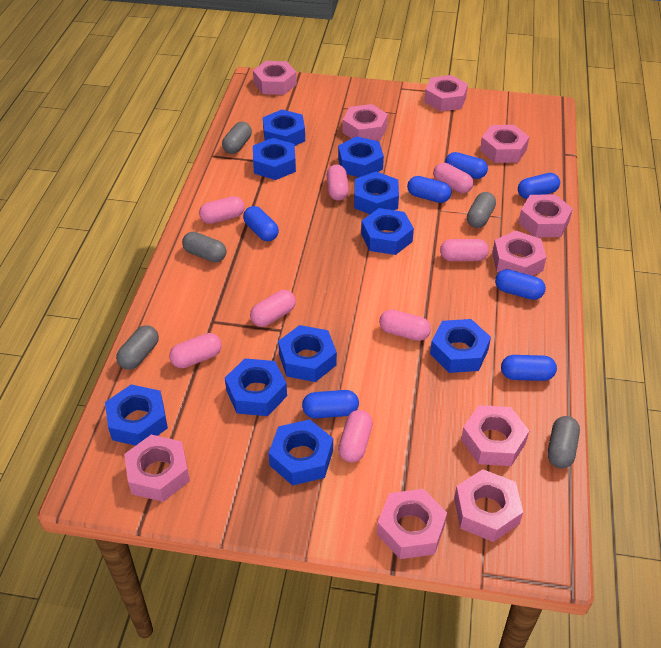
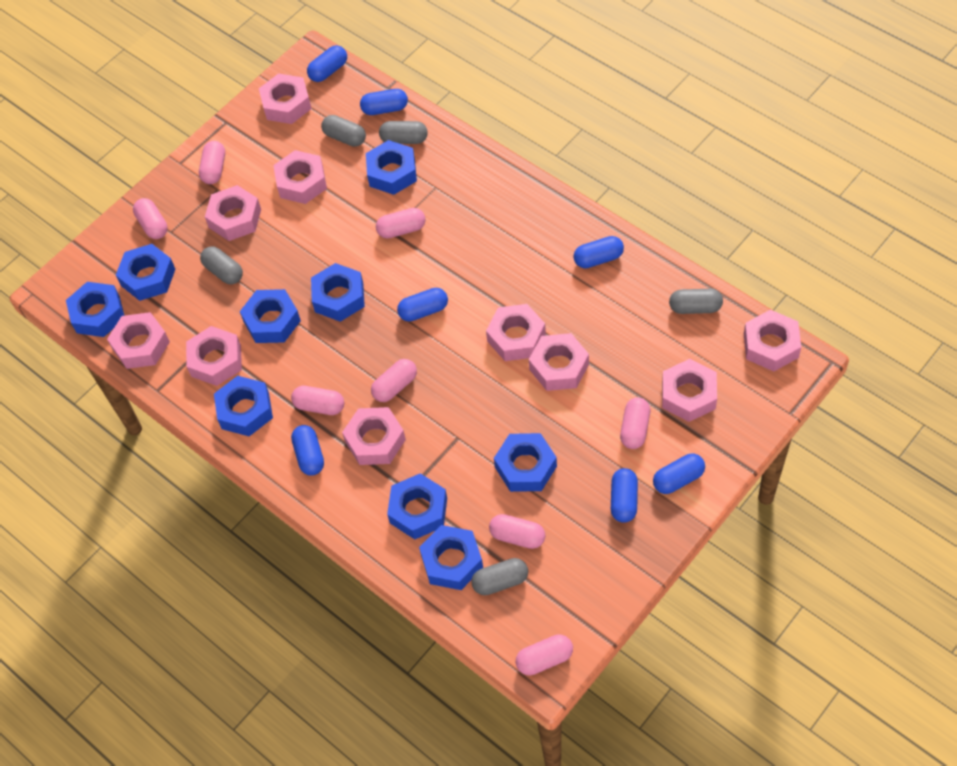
blue nut: [105,384,168,446] [225,358,287,416] [253,138,296,180] [263,109,305,146] [269,419,333,486] [278,325,337,382] [338,136,384,177] [354,171,399,214] [361,208,414,255] [430,319,491,373] = 10 -> [66,282,125,337] [116,244,175,301] [214,376,273,436] [240,289,301,343] [311,263,365,322] [366,140,417,195] [387,473,447,539] [419,525,483,590] [494,433,557,492] = 9

